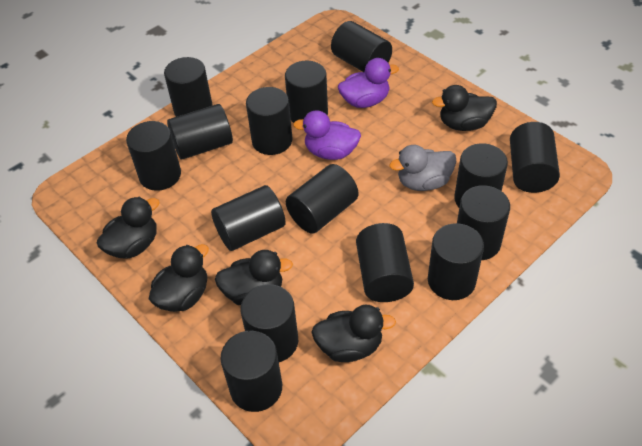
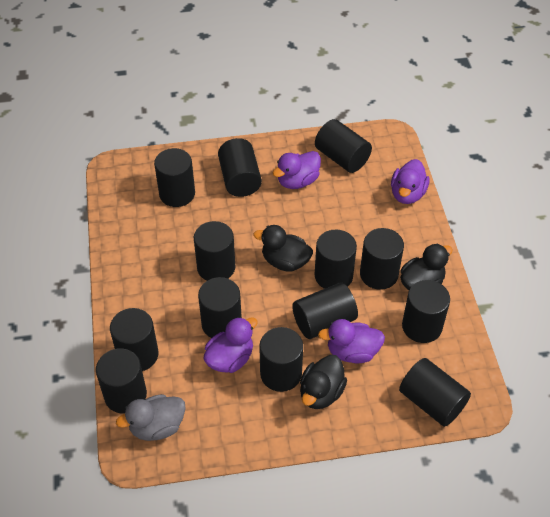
black cylinder: [126,121,181,191] [164,57,213,117] [167,104,233,159] [211,185,286,251] [221,331,282,412] [240,284,298,362] [246,87,292,155] [285,61,328,123] [286,164,358,234] [331,21,392,73] [356,223,414,302] [428,223,484,300] [454,143,508,207] [457,185,510,260] [510,122,560,193] = 15 -> [96,348,147,414] [110,308,158,371] [154,148,195,207] [194,221,235,281] [198,277,242,338] [218,138,262,197] [259,327,303,392] [292,283,358,339] [315,119,372,173] [315,229,357,289] [360,228,404,290] [399,358,471,427] [402,280,450,343] = 13
black duck: [97,197,160,259] [149,244,209,312] [215,250,293,305] [311,305,396,362] [432,85,497,131] = 5 -> [253,225,313,272] [300,355,347,409] [400,243,453,290] = 3
purple duck: [293,110,361,160] [338,58,399,108] = 2 -> [204,317,258,373] [273,151,321,189] [318,319,385,363] [391,159,429,204] = 4

